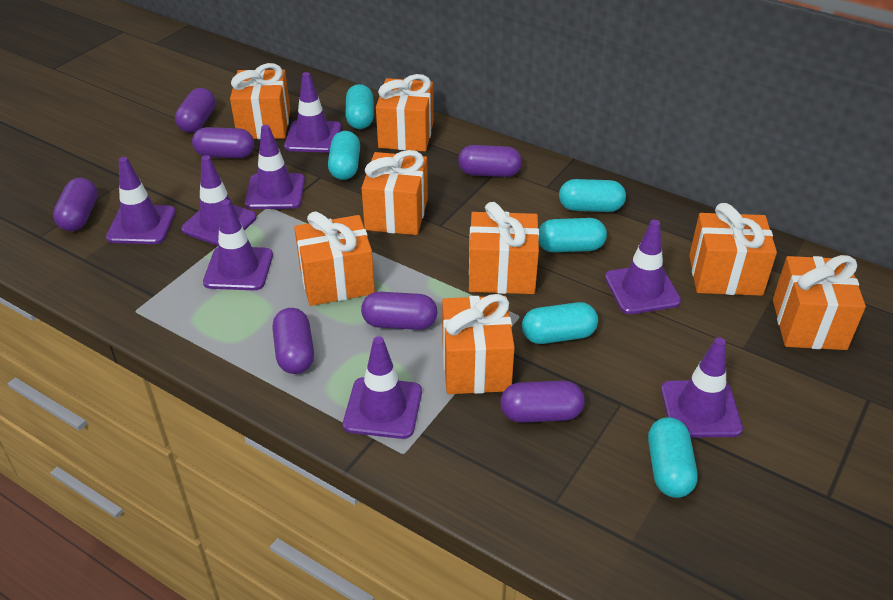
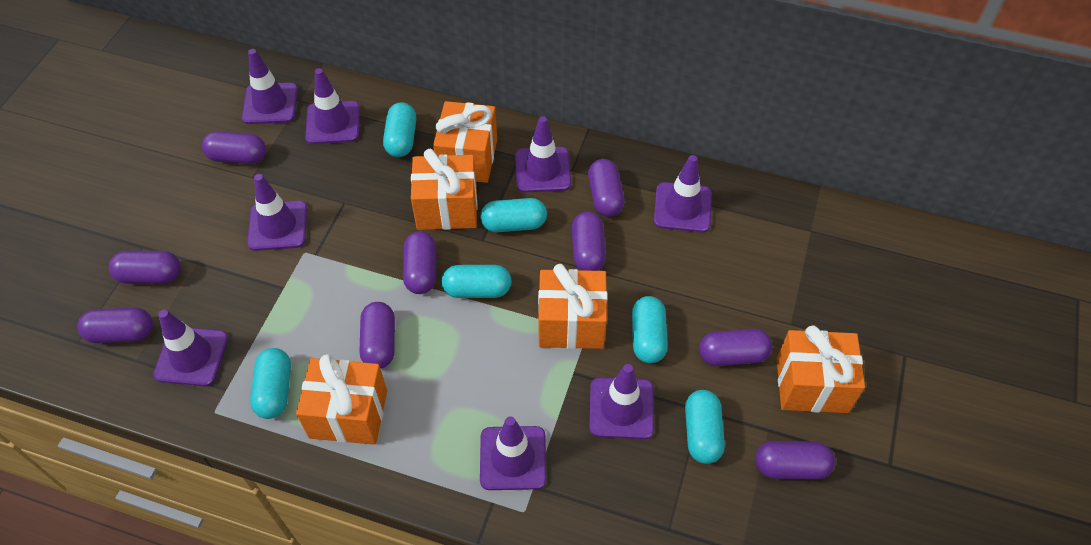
orange gift: [230,63,290,139] [294,211,375,306] [362,150,428,235] [376,74,434,151] [442,294,515,394] [469,202,539,294] [689,203,777,296] [773,255,866,350] = 8 -> [296,354,387,445] [411,149,478,230] [433,101,497,183] [538,264,607,349] [777,325,865,413] = 5
purple capsule: [53,178,98,231] [175,88,216,133] [192,127,254,158] [272,308,314,374] [361,292,437,330] [458,145,522,177] [500,381,585,423] = 7 -> [77,307,153,343] [109,251,181,284] [202,131,266,164] [360,302,395,369] [403,231,436,294] [572,212,606,271] [588,159,625,217] [699,329,772,366] [755,441,835,480] = 9

